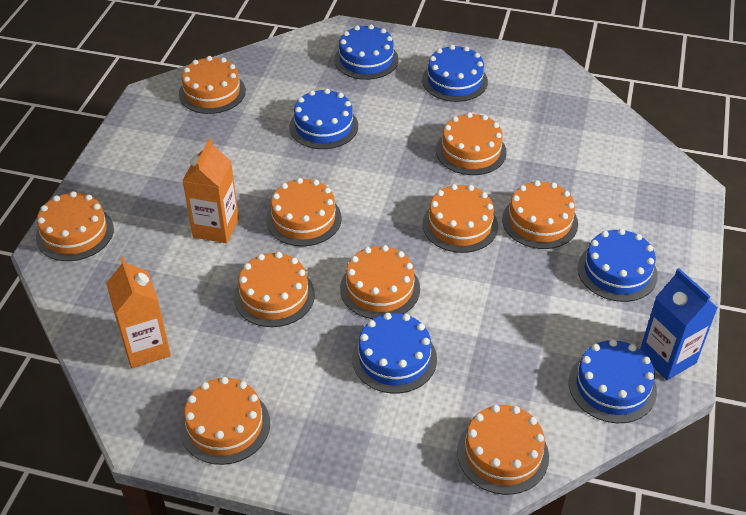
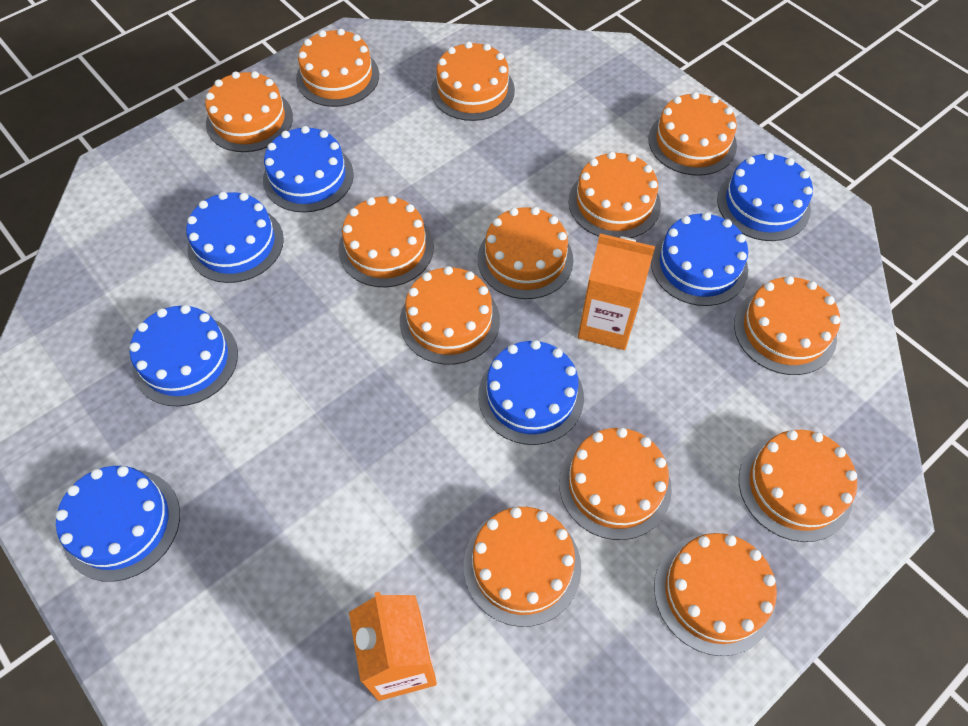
blue cake: [290,89,358,149] [334,24,399,80] [352,313,437,394] [422,45,488,102] [569,339,657,423] [578,229,658,302] = 6 -> [56,466,180,582] [130,305,238,406] [186,192,284,283] [263,126,354,213] [478,340,584,445] [651,212,748,306] [717,152,813,241] = 7
blue carton: [640,268,718,380] = 1 -> none = 0
orange cake: [36,191,114,261] [179,56,246,114] [180,377,270,465] [234,252,315,327] [266,178,342,246] [340,245,420,319] [422,184,498,253] [436,112,507,175] [457,405,549,495] [502,180,578,249] = 10 -> [205,71,293,152] [296,28,379,107] [338,196,434,287] [400,266,500,365] [431,41,515,121] [464,507,581,627] [478,207,573,299] [559,428,672,540] [568,151,661,238] [648,92,737,176] [654,533,777,656] [734,276,840,375] [739,430,857,542] = 13

